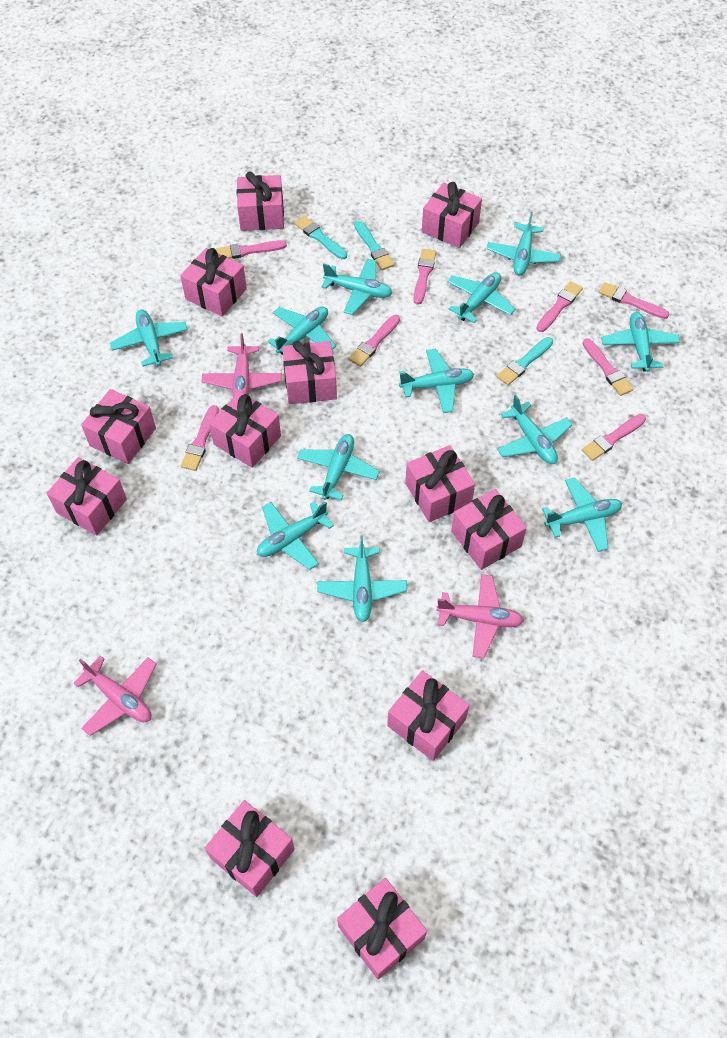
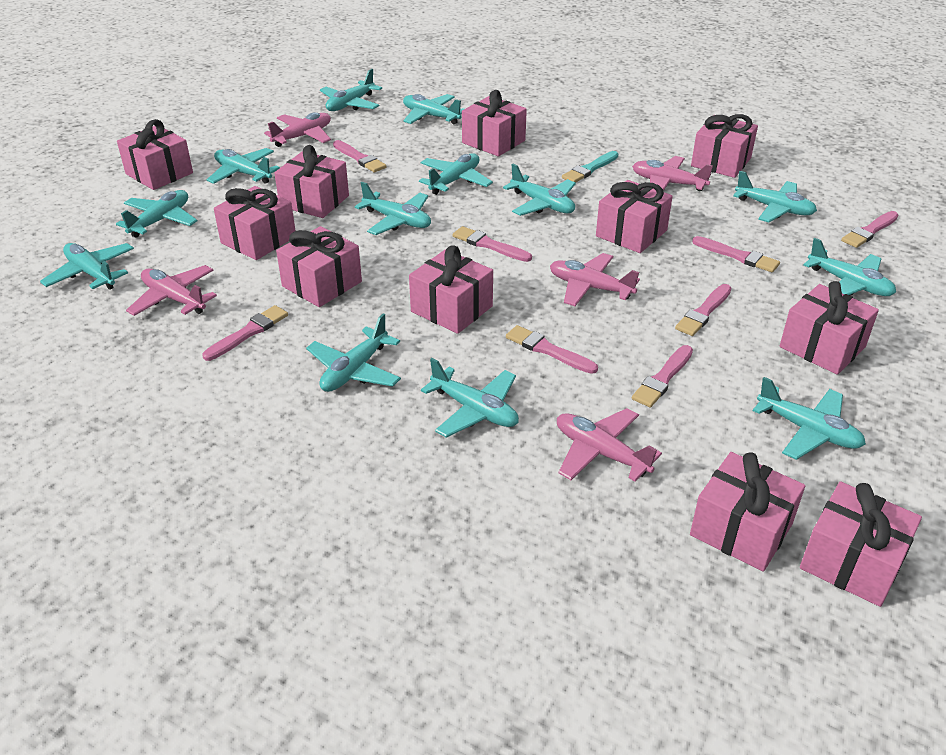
pink gift: [47,457,127,536] [81,389,156,464] [180,248,247,317] [205,800,295,897] [209,392,281,468] [237,171,284,231] [282,341,337,404] [337,878,427,979] [387,670,470,761] [405,445,475,522] [422,182,482,248] [451,489,527,570] = 12 -> [117,119,193,190] [214,186,295,260] [274,145,349,218] [276,226,362,307] [409,245,493,334] [462,90,527,157] [596,180,673,253] [690,452,805,572] [691,114,758,178] [780,281,879,375] [800,481,922,607] = 11
pink plane: [74,655,157,736] [201,333,282,397] [436,574,524,658] = 3 -> [126,265,217,316] [264,112,331,147] [550,253,640,306] [557,408,662,481] [632,156,713,191] = 5
turquoise brush: [294,215,347,259] [354,221,394,270] [497,337,553,385] = 3 -> [562,151,618,183] = 1
turquoise plane: [110,309,188,367] [257,501,334,570] [268,307,336,355] [297,434,380,501] [317,535,407,622] [322,258,392,315] [399,349,474,413] [447,272,516,323] [487,212,561,276] [497,395,572,464] [542,477,622,552] [601,312,680,372] = 12 -> [40,243,134,290] [116,190,197,238] [207,148,280,184] [306,313,401,392] [320,69,382,111] [355,182,431,235] [403,94,464,124] [419,153,493,195] [421,358,519,438] [503,164,576,216] [733,171,817,222] [753,377,866,460] [803,238,896,296] = 13

